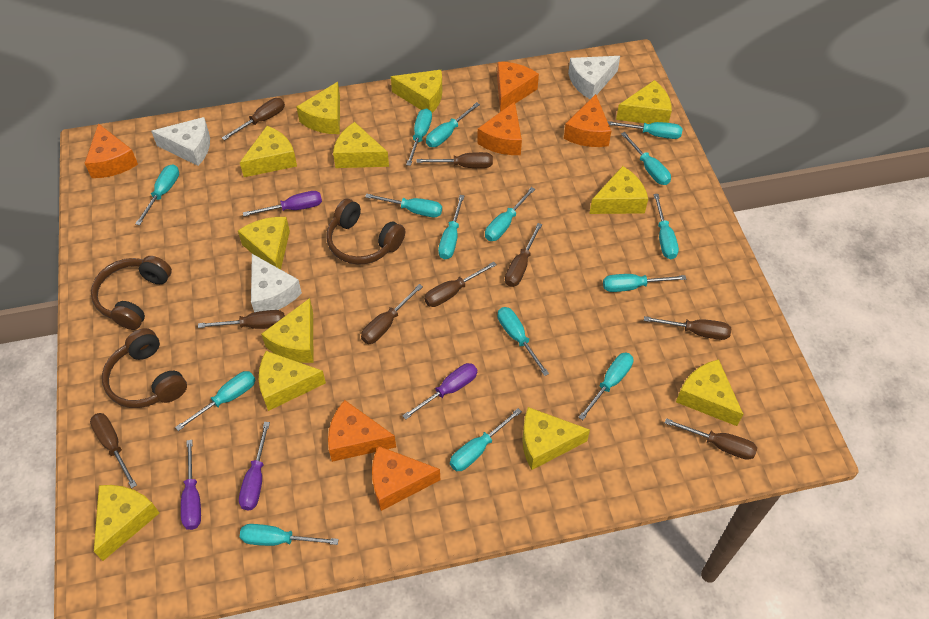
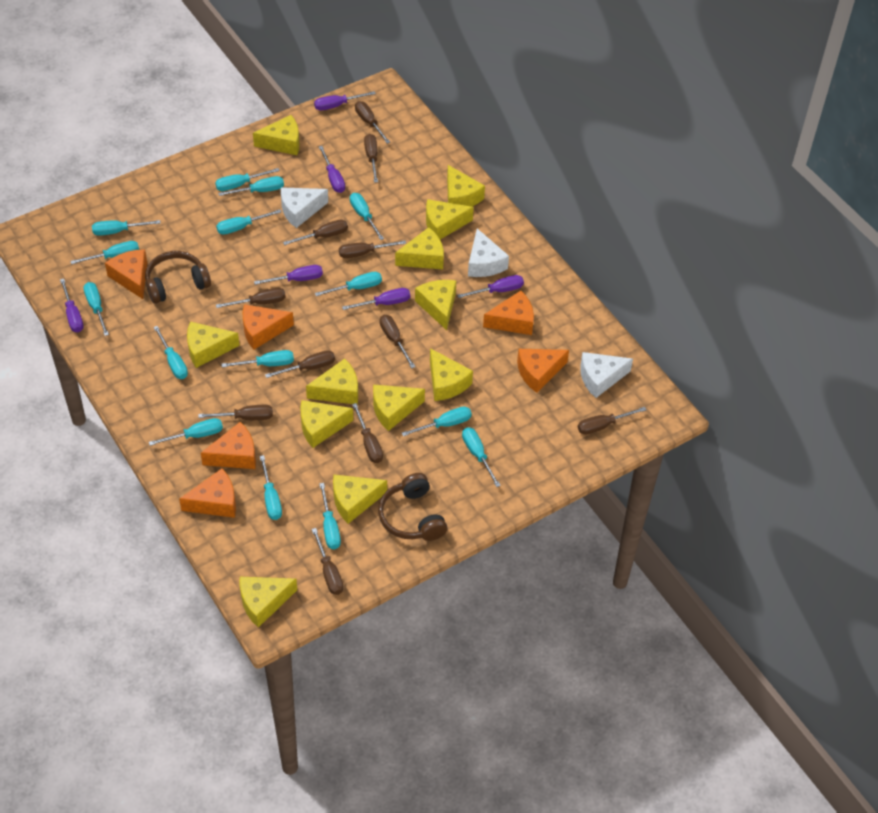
brown headphones: [91,256,172,330] [102,328,187,408] [327,199,405,265] = 3 -> [145,251,211,304] [378,473,447,541] = 2
brown screwdriver: [90,413,137,488] [198,310,285,329] [222,98,285,140] [361,284,423,344] [416,152,493,168] [424,262,497,307] [505,223,542,287] [644,316,731,340] [665,418,757,460] = 9 -> [198,405,273,420] [216,288,286,308] [265,350,335,378] [283,220,348,245] [312,528,343,595] [339,240,406,258] [352,403,383,463] [355,101,390,144] [364,134,378,183] [380,315,415,368] [578,407,646,435] = 11
purple screwdriver: [181,440,201,530] [239,422,270,510] [243,191,322,216] [402,363,477,420] = 4 -> [60,279,84,332] [254,265,323,285] [314,91,376,111] [319,146,345,193] [342,288,410,310] [457,275,524,298] = 6

